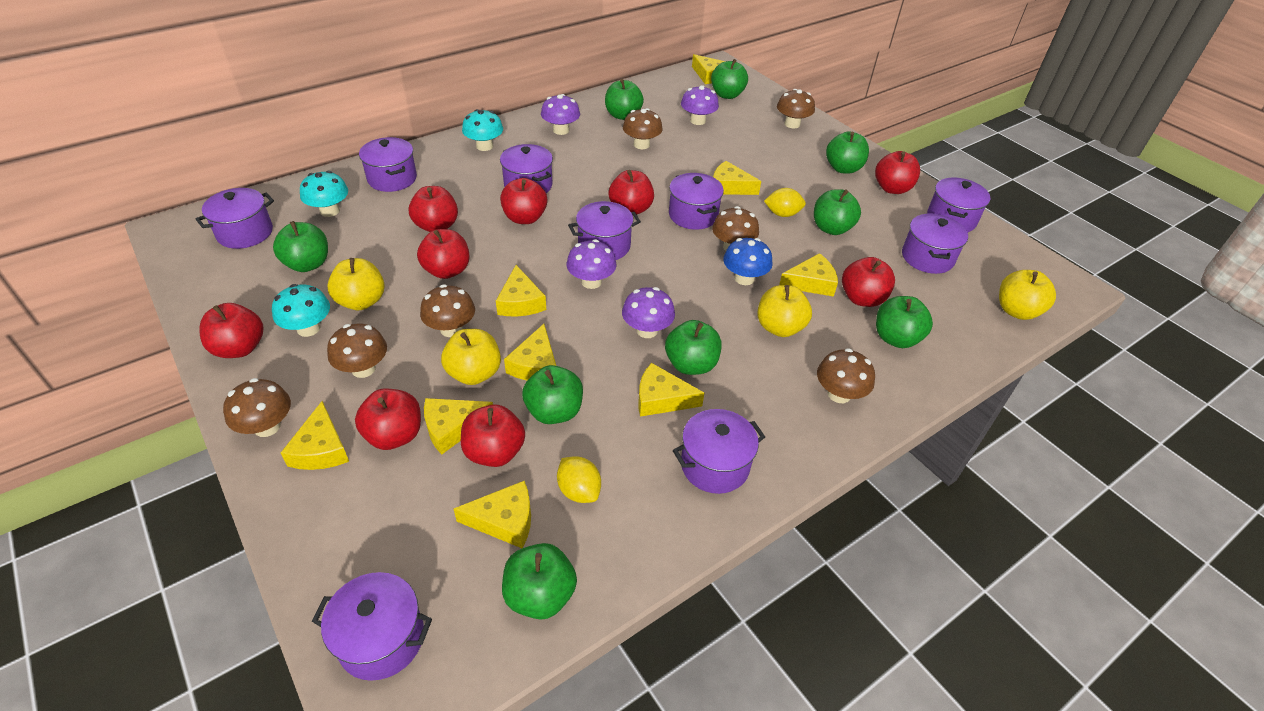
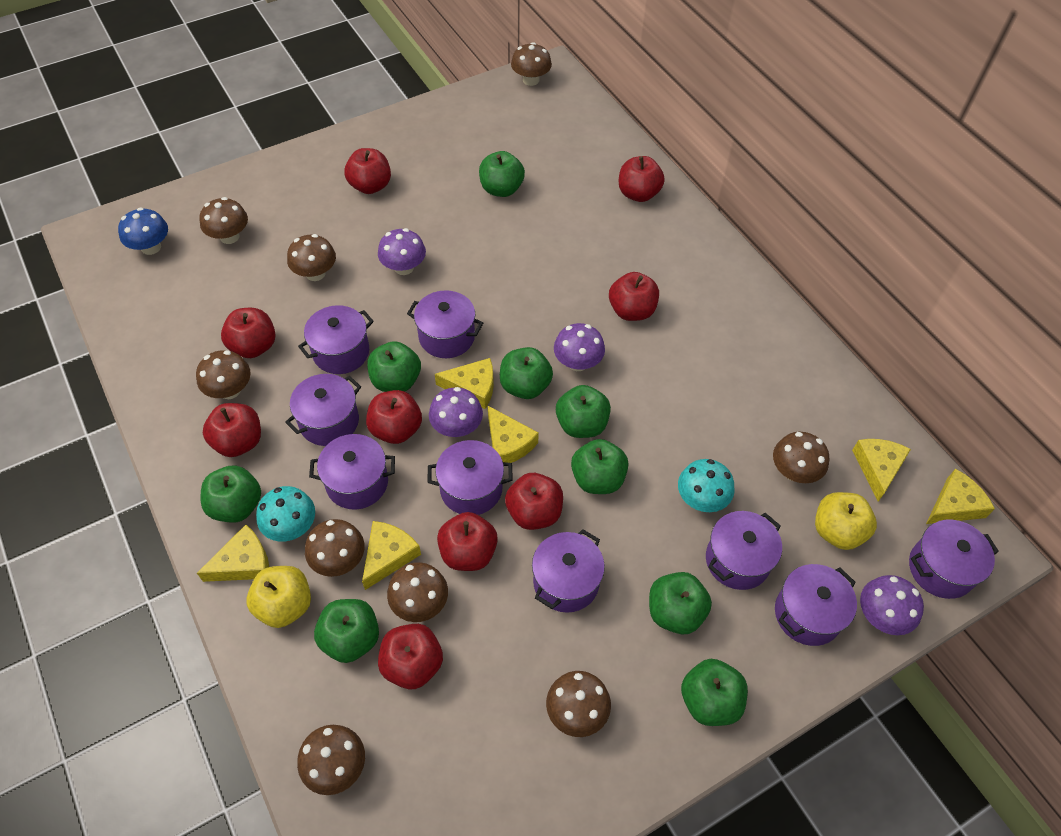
brown mushroom: [223,378,291,437] [327,323,387,378] [420,284,475,337] [623,108,663,149] [712,206,759,251] [777,89,815,129] [817,348,875,403] = 7 -> [196,350,251,399] [200,197,248,244] [287,234,336,281] [297,725,365,795] [305,519,365,577] [387,562,448,622] [511,42,552,86] [546,671,611,737] [773,432,830,483] = 9
turquoise mushroom: [272,284,330,337] [300,171,348,217] [462,109,503,151] = 3 -> [256,486,315,542] [678,459,734,512] = 2
yellow apple: [327,258,385,310] [441,329,501,385] [757,285,812,337] [999,270,1056,320] = 4 -> [246,566,311,628] [815,492,877,550] = 2
yellow cheese: [281,401,349,470] [424,398,493,454] [454,481,531,548] [496,265,546,316] [504,324,556,380] [638,363,704,417] [692,54,726,84] [713,161,761,195] [779,253,838,297] = 9 -> [197,525,269,582] [362,521,421,590] [435,358,494,409] [488,406,539,463] [852,439,911,502] [926,469,995,524] = 6
yellow lemon: [557,456,601,503] [764,188,806,217] = 2 -> none = 0

